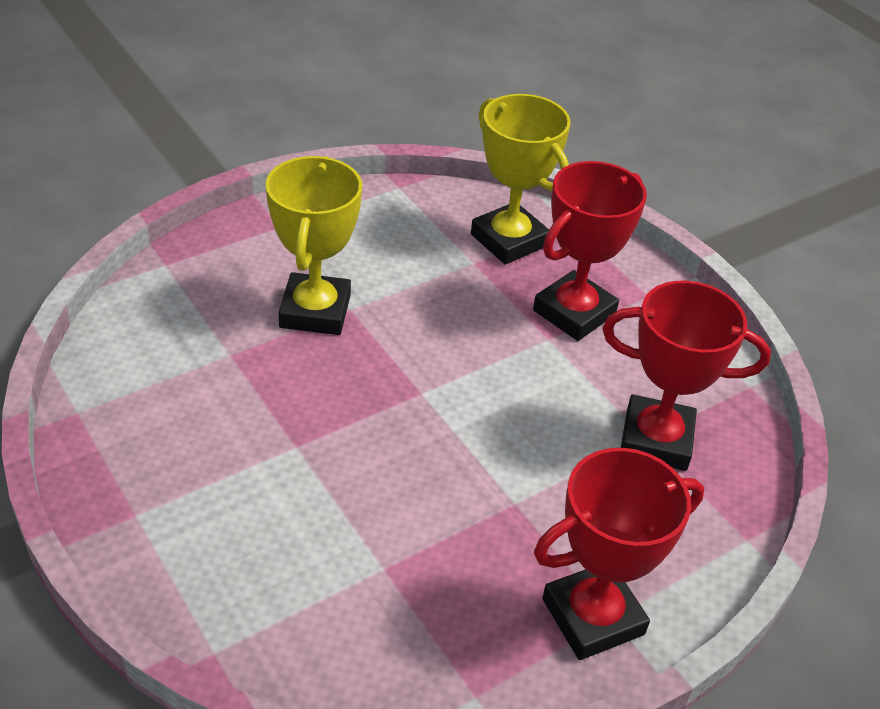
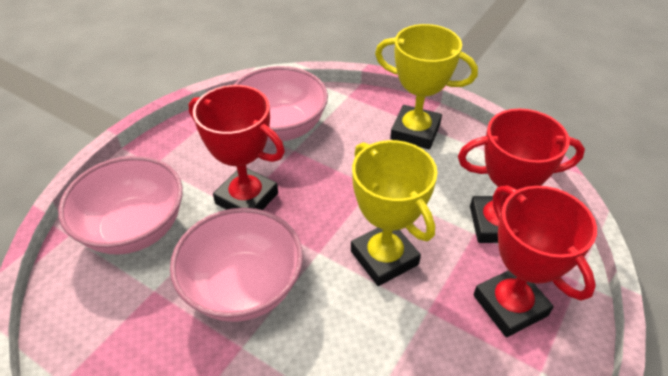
pink bowl: none = 0 -> [58,156,183,255] [170,208,303,322] [233,66,328,141] = 3

